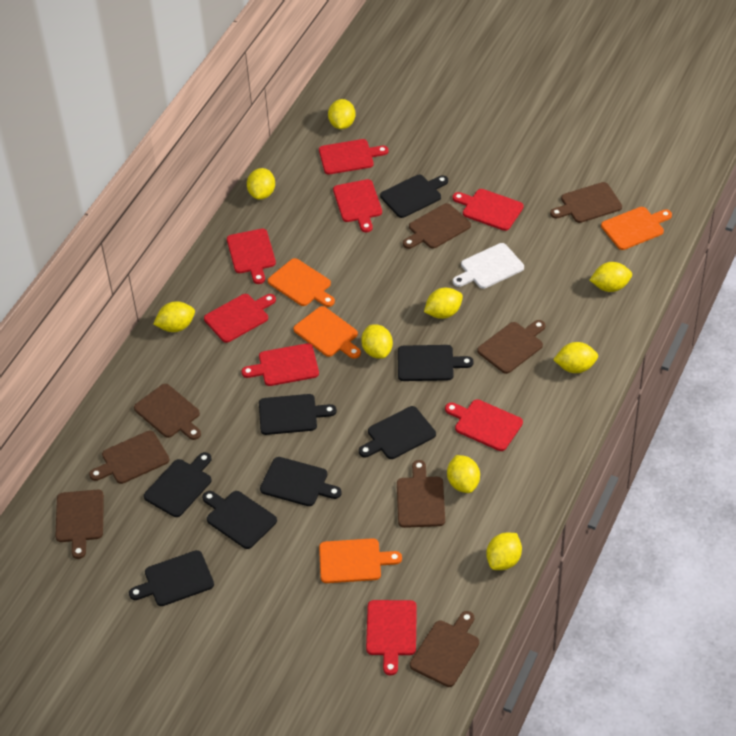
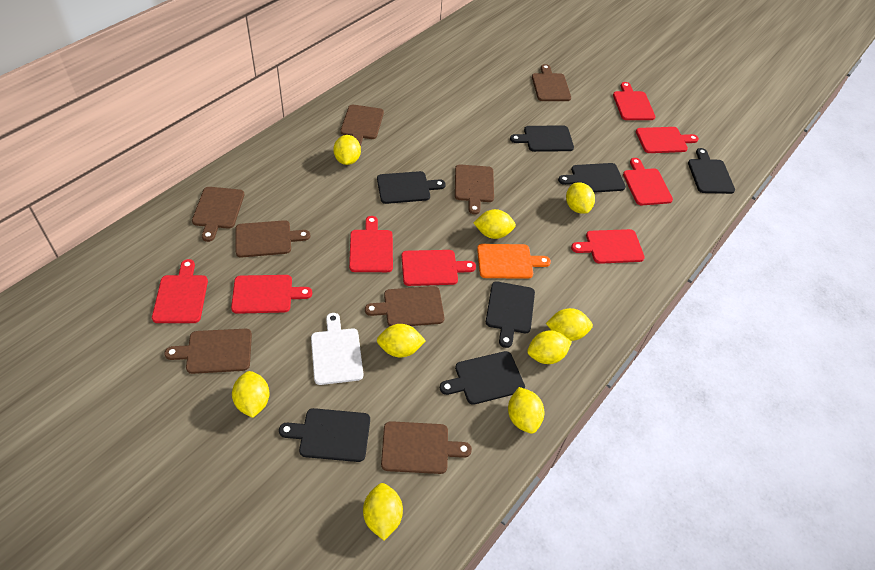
black cutting board: [129,550,214,606] [144,452,212,517] [202,491,277,549] [259,394,337,435] [260,457,342,506] [359,406,436,459] [380,175,448,218] [398,345,474,381] = 8 -> [279,408,370,462] [377,171,446,204] [440,351,525,405] [486,281,535,348] [510,126,574,152] [558,163,626,193] [688,148,735,194] = 7
orange cutting board: [268,258,335,307] [293,306,361,359] [319,538,402,583] [601,207,672,250] = 4 -> [477,244,551,279] = 1

